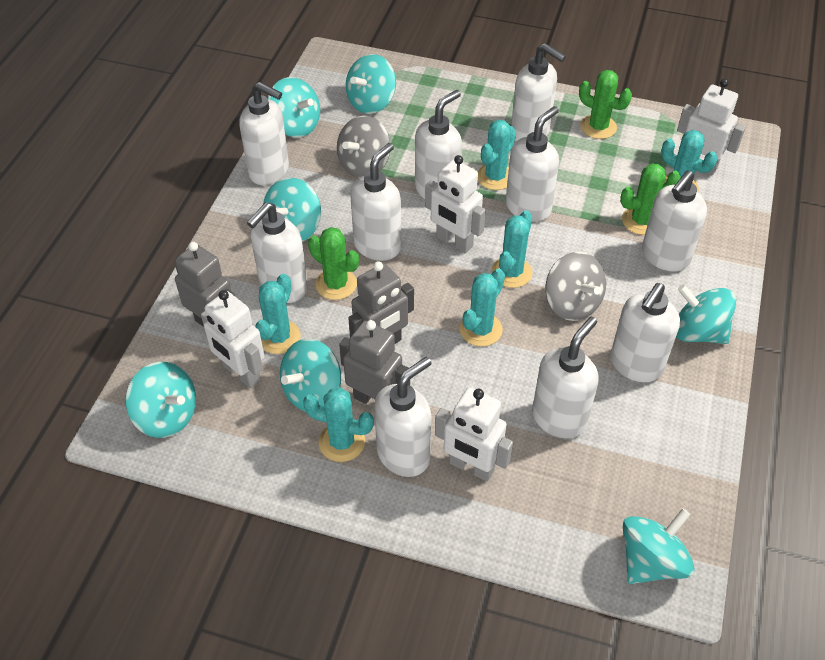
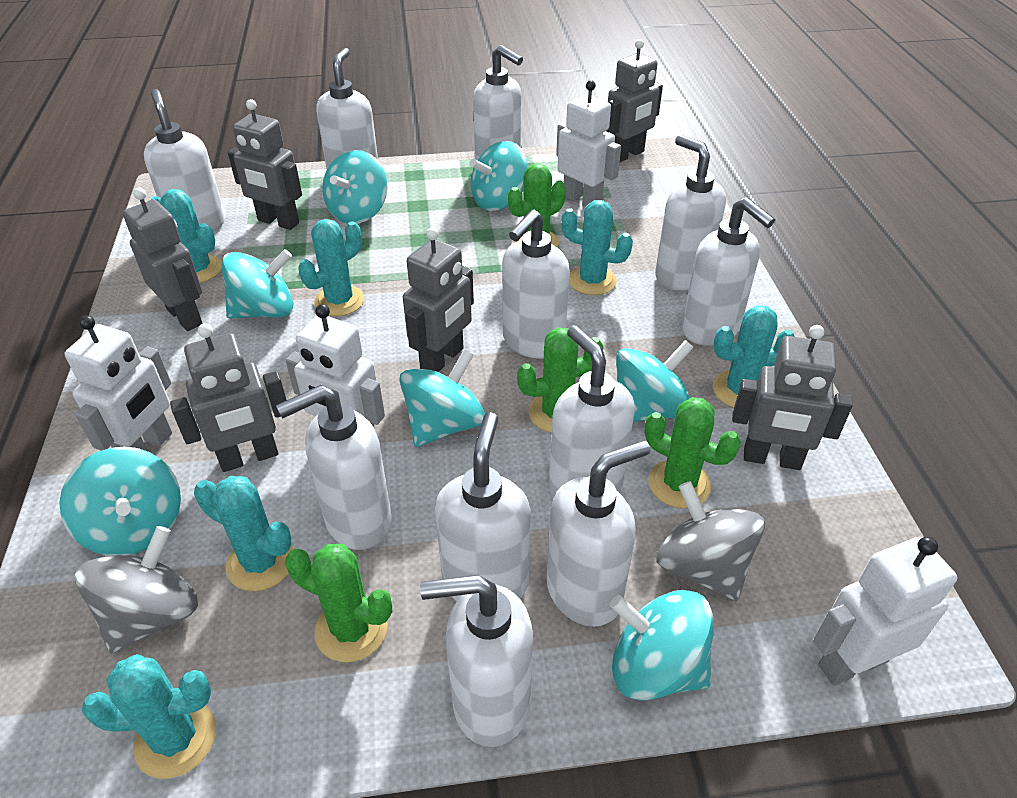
green cactus: [308,227,359,300] [579,70,632,139] [620,164,680,235] = 3 -> [285,544,392,662] [508,163,566,247] [517,327,604,433] [644,397,741,508] = 4
grey robot: [175,242,235,327] [339,320,410,404] [348,261,414,344] = 3 -> [123,188,203,331] [170,323,286,472] [228,99,302,230] [403,227,474,372] [606,39,663,162] [732,325,853,470] = 6
white soap dispenser: [239,82,289,185] [247,202,308,303] [350,143,401,261] [374,357,431,477] [415,90,462,199] [506,106,559,222] [511,43,566,141] [532,317,599,438] [610,283,680,382] [642,170,707,271] = 10 -> [144,89,225,231] [276,385,392,550] [316,48,378,169] [420,575,533,747] [435,412,531,601] [473,45,523,160] [502,209,570,359] [547,440,651,627] [549,325,635,499] [655,135,726,290] [682,197,775,346] = 11

